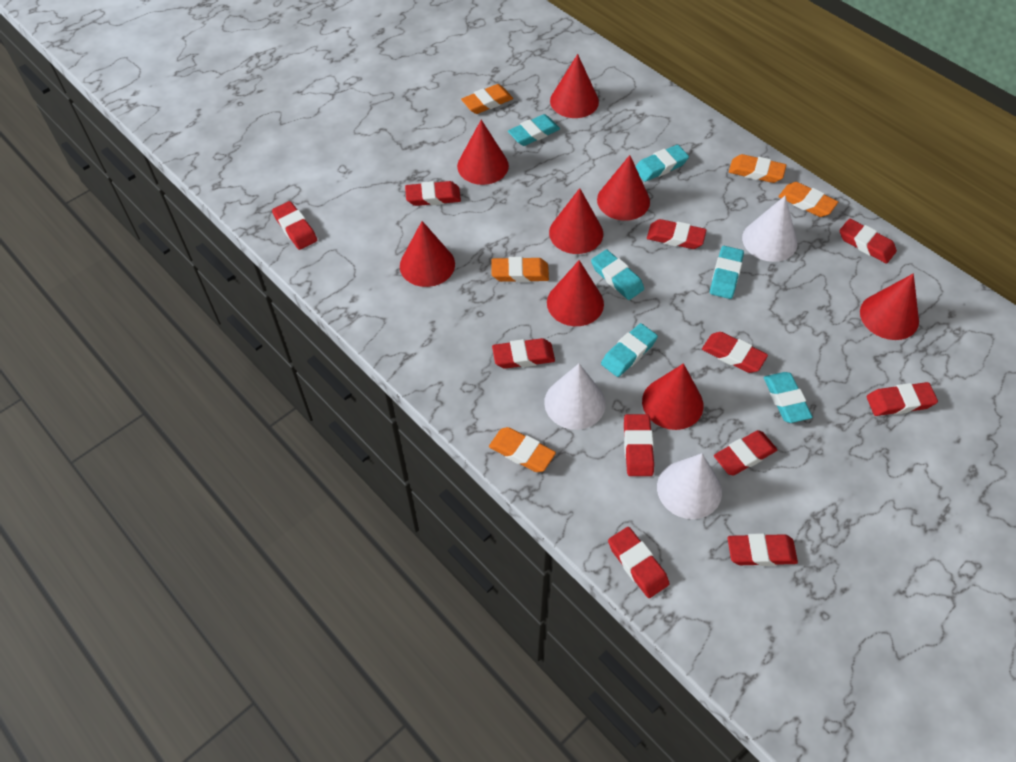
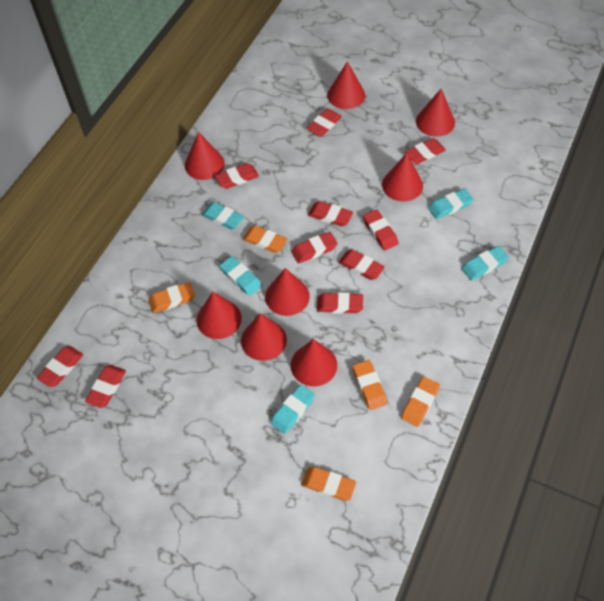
red eraser: [272,201,317,250] [405,181,461,206] [492,338,555,369] [608,527,669,598] [624,414,654,476] [647,219,707,249] [702,332,768,373] [714,430,777,476] [728,533,798,566] [840,219,897,264] [867,382,938,416] = 11 -> [37,346,83,387] [85,365,126,408] [215,163,259,189] [291,232,338,264] [306,108,342,137] [308,201,353,227] [317,292,363,314] [338,249,385,280] [363,209,399,250] [405,138,446,164] = 10
turquoise eraser: [508,114,560,146] [591,249,644,300] [601,323,658,377] [635,145,689,182] [710,246,744,299] [764,372,813,423] = 6 -> [201,202,244,230] [220,256,262,296] [271,385,315,434] [428,189,474,219] [462,246,509,281] = 5
white cone: [544,364,605,430] [657,453,722,519] [742,196,797,262] = 3 -> none = 0

